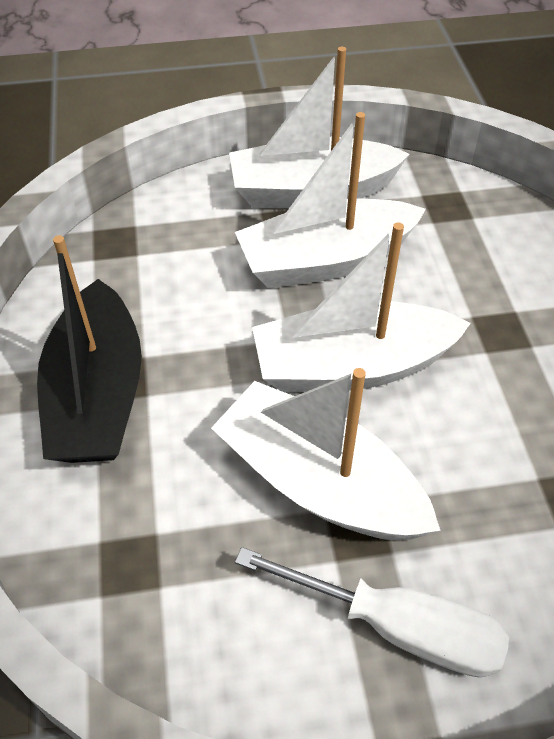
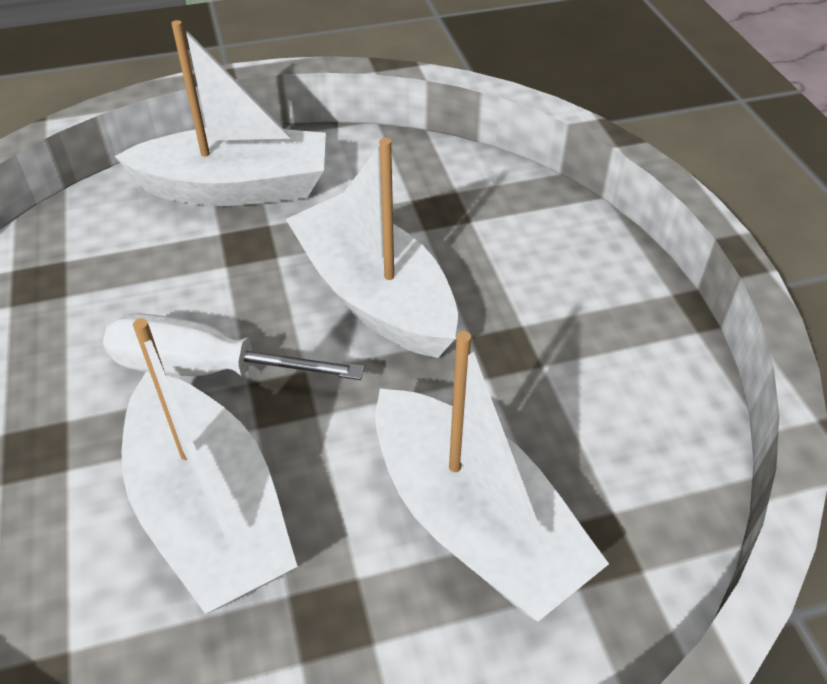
black boat: [37,235,142,463] = 1 -> none = 0

